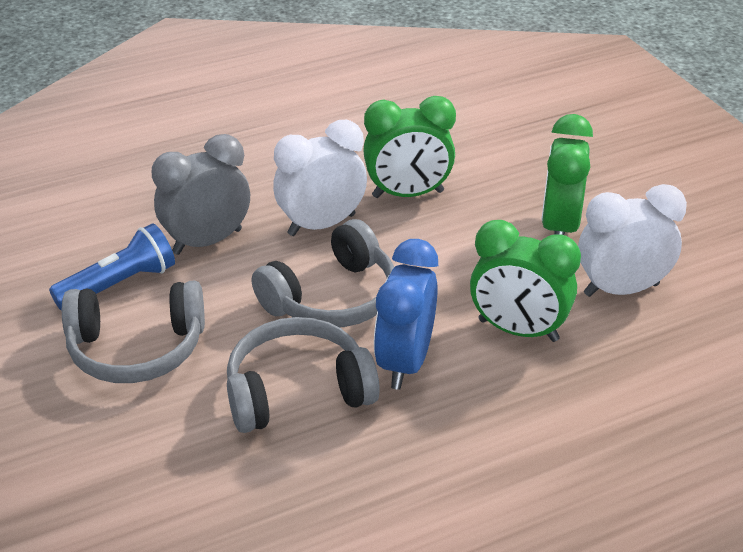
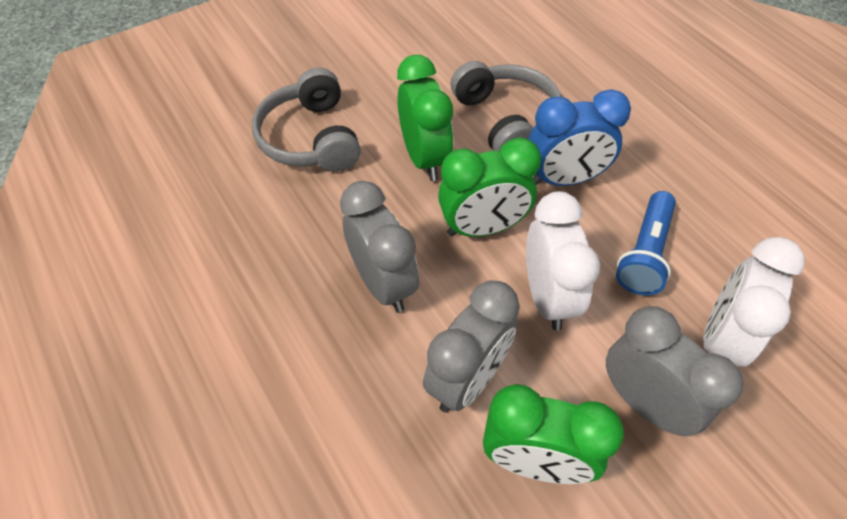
grey clock: [152,134,250,255] = 1 -> [340,181,419,313] [423,280,520,412] [606,306,744,436] = 3
grey headphones: [62,281,205,383] [227,317,380,433] [252,219,394,327] = 3 -> [252,68,361,171] [451,61,562,151] = 2

